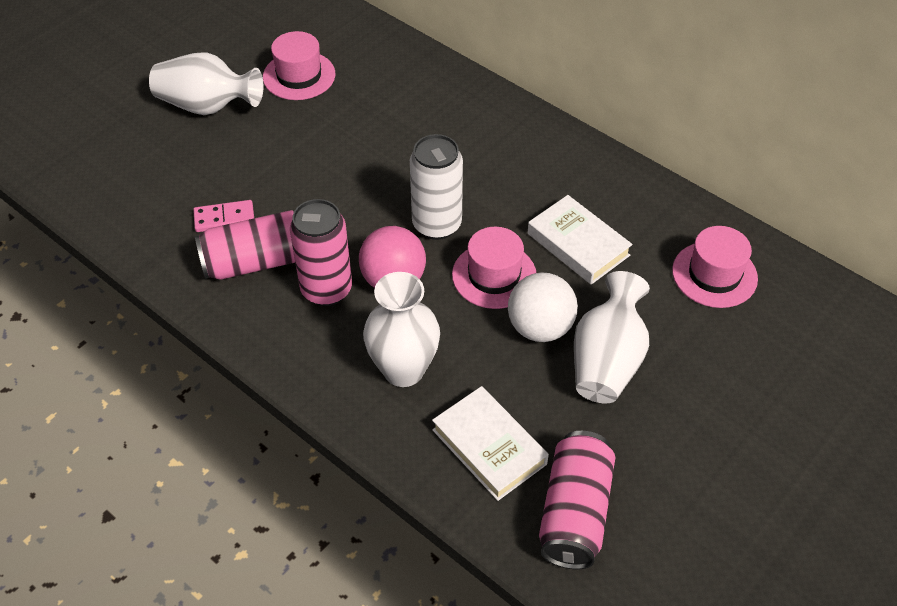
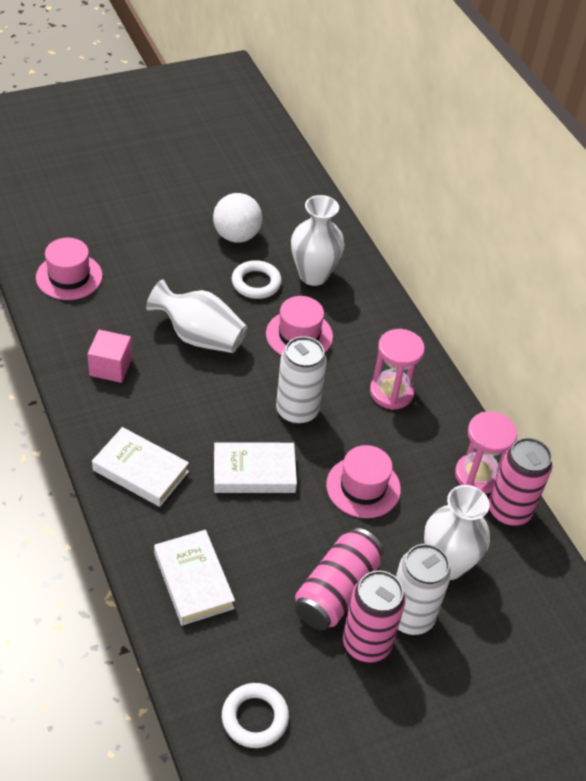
pink ball: [359,226,426,288] = 1 -> none = 0
pink cube: none = 0 -> [87,330,132,383] = 1
pink domino: [193,200,254,232] = 1 -> none = 0
pink hourglass: none = 0 -> [370,329,425,410] [455,412,517,494] = 2
white book: [432,386,549,501] [528,195,633,285] = 2 -> [92,427,189,507] [154,530,235,626] [214,442,297,493] = 3
white can: [410,134,463,240] = 1 -> [276,336,327,425] [396,544,451,635] = 2
white ring: none = 0 -> [222,683,289,748] [232,260,282,299] = 2

